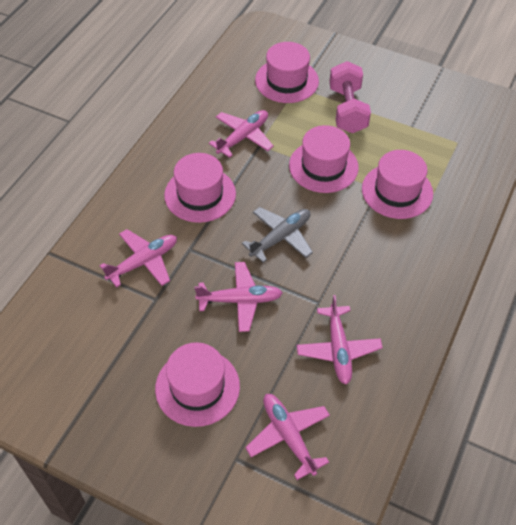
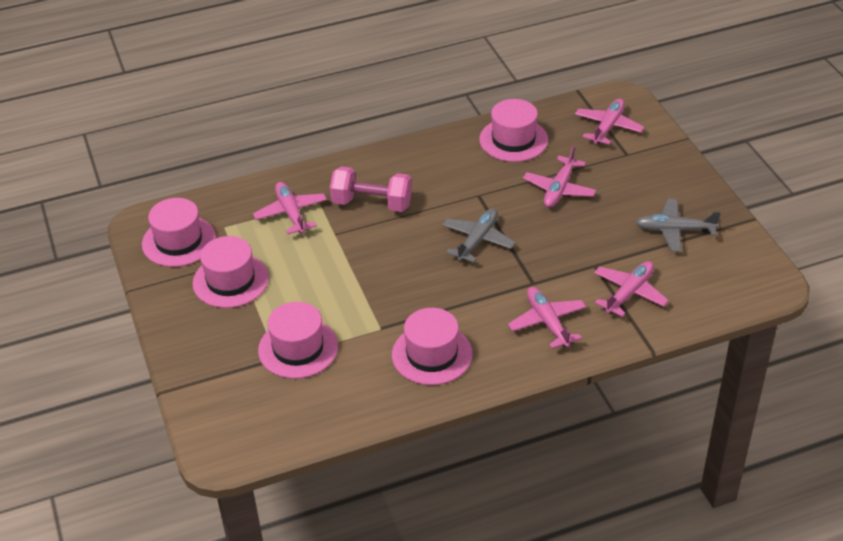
grey plane: [242,207,313,263] = 1 -> [442,208,515,263] [636,199,721,252] = 2

